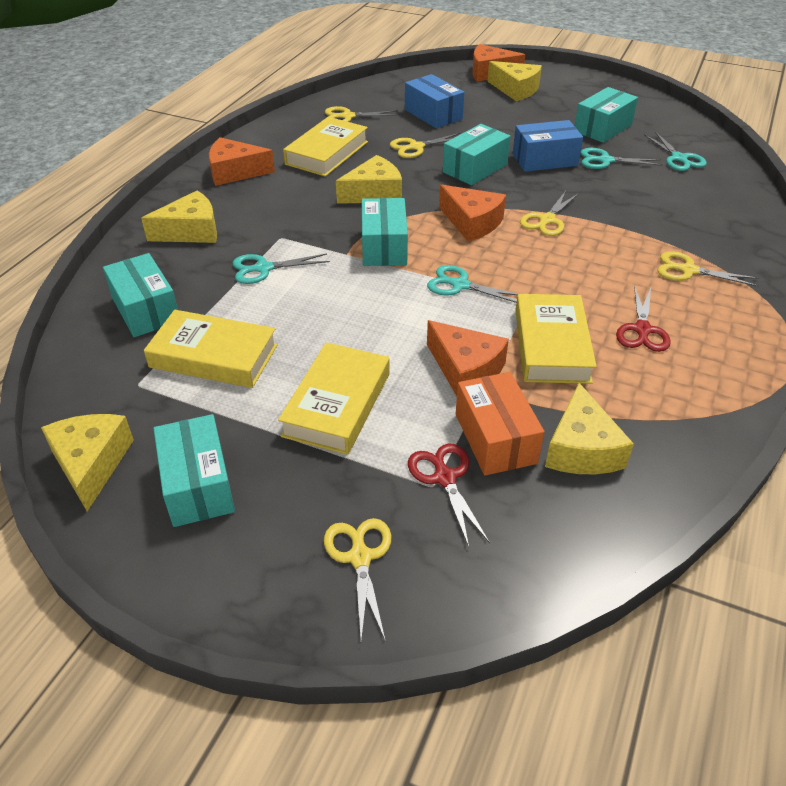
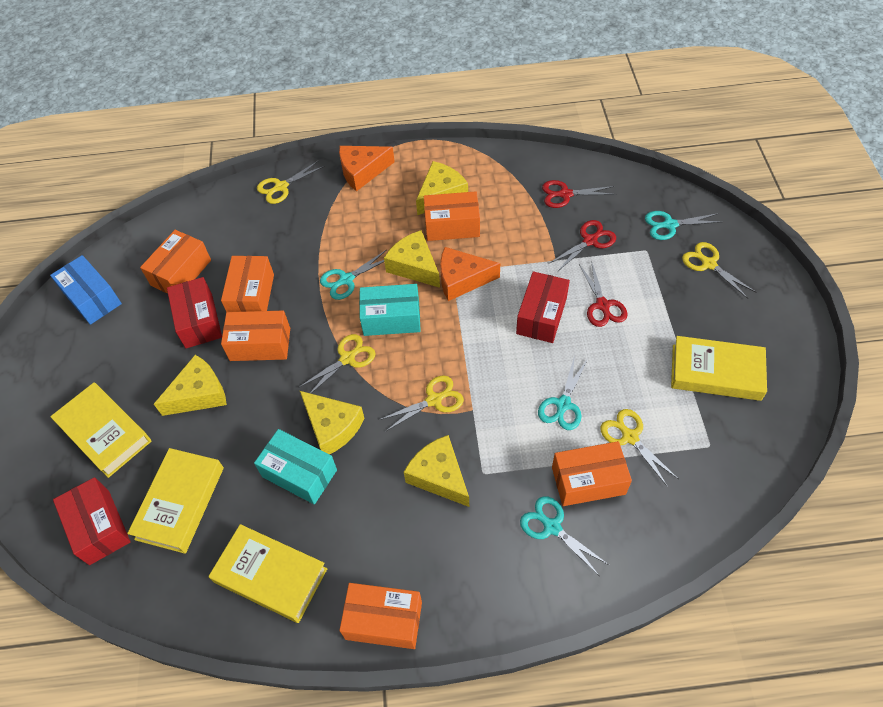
blue box: [405,74,464,128] [513,120,583,172] = 2 -> [50,255,122,325] = 1
orange box: [456,372,544,476] = 1 -> [140,230,211,294] [221,256,274,312] [221,311,290,361] [339,583,422,649] [424,191,480,241] [552,441,632,506] = 6
orange cheese: [209,137,275,186] [427,320,509,396] [439,185,506,242] [472,44,525,82] = 4 -> [339,146,395,191] [440,247,500,301] = 2
red box: none = 0 -> [53,477,131,565] [167,277,222,348] [516,271,570,343] = 3
red scissors: [408,444,490,547] [616,285,671,352] = 2 -> [542,180,617,208] [550,220,616,271] [579,261,627,327] = 3
turquoise box: [103,253,178,337] [153,414,235,527] [362,198,408,266] [443,124,511,185] [575,87,638,143] = 5 -> [254,429,337,505] [359,284,421,336] = 2

